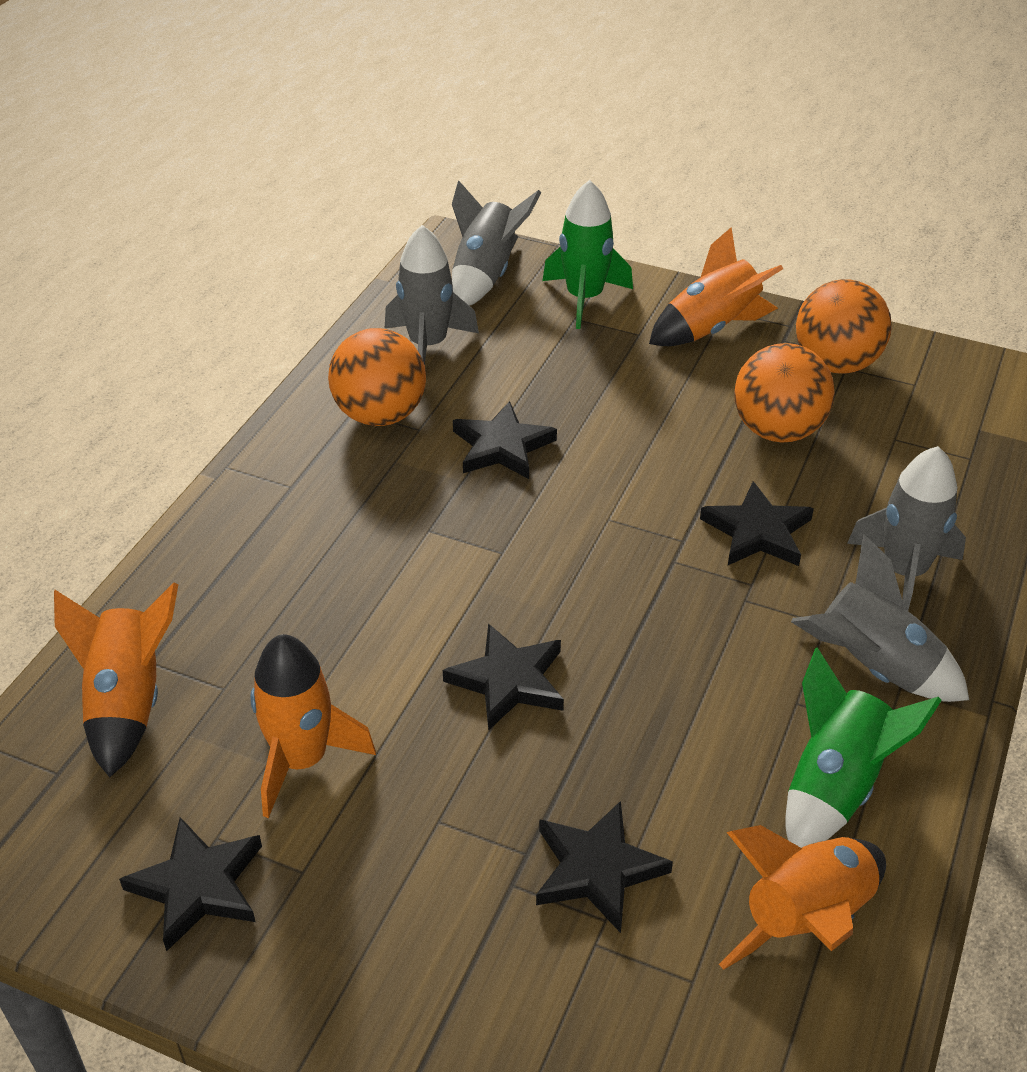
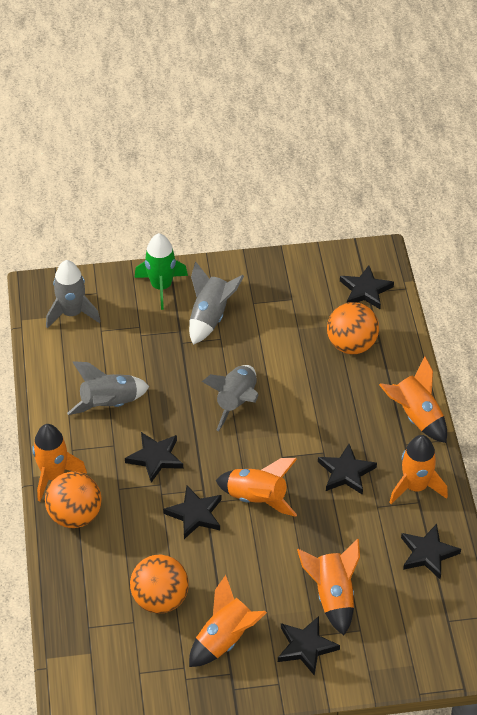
black star: [119,817,262,951] [443,623,564,731] [453,401,557,479] [536,801,673,933] [700,481,814,566] = 5 -> [125,432,183,483] [163,486,222,539] [278,616,340,676] [318,444,377,495] [340,265,394,309] [401,524,461,579] = 6
green rocket: [542,180,633,329] [785,647,942,848] = 2 -> [134,233,188,310] = 1
orange rocket: [54,583,179,777] [250,634,376,818] [649,228,783,346] [719,825,886,970] = 4 -> [32,424,87,501] [189,575,267,667] [216,458,297,517] [297,539,360,635] [379,356,447,443] [389,435,448,504] = 6

